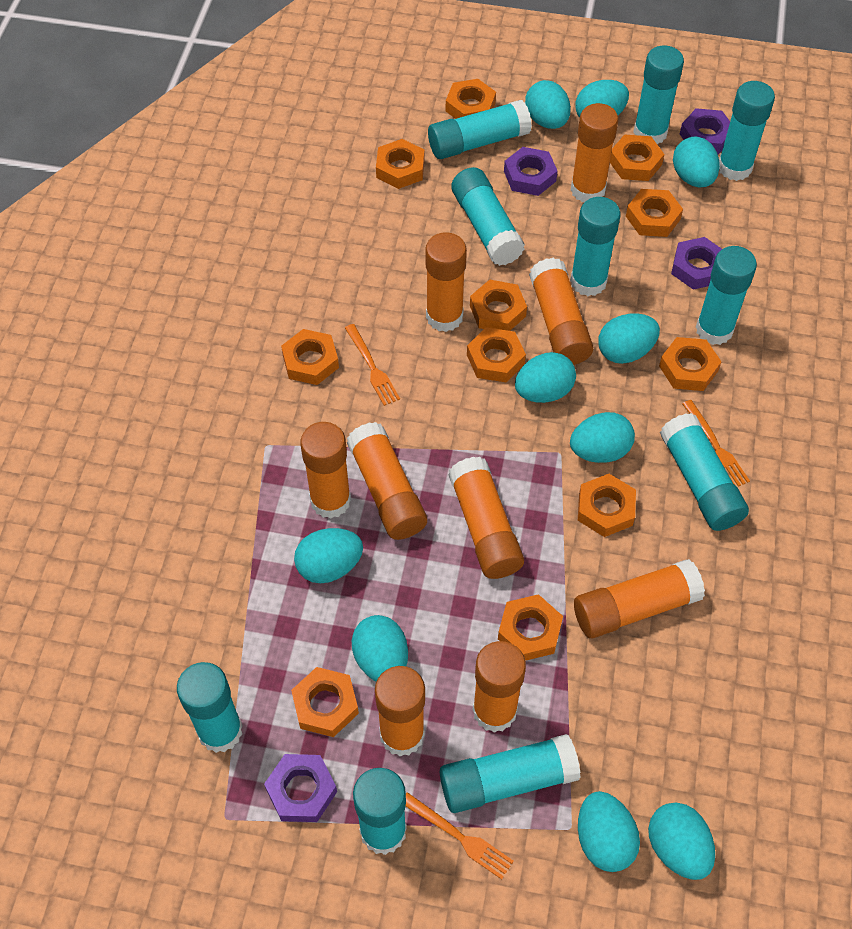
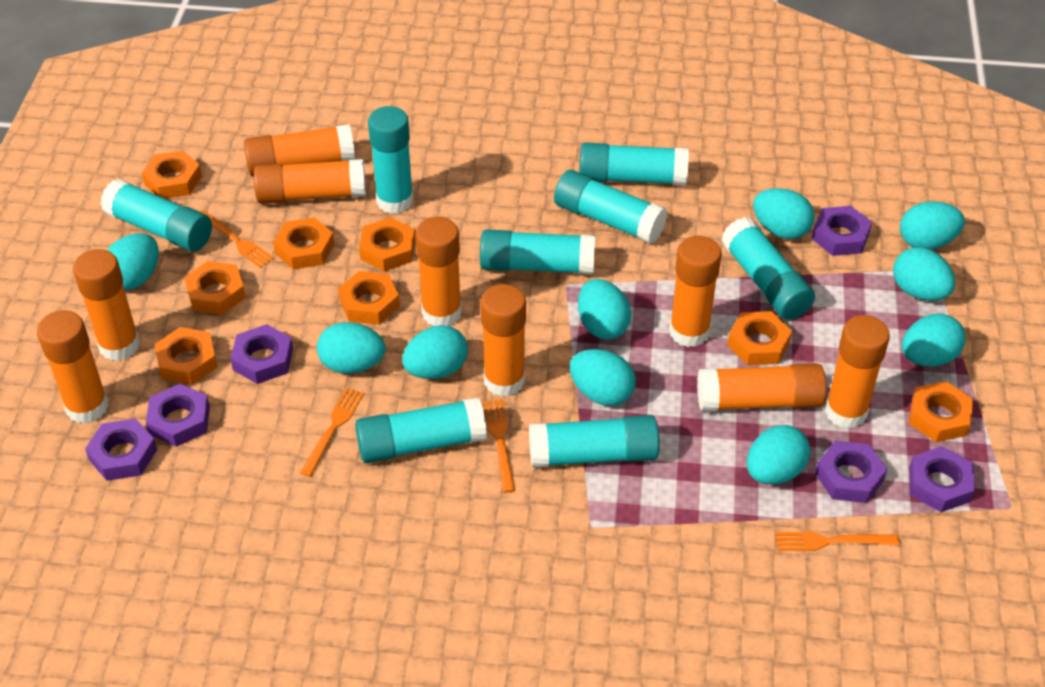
orange fork: [345,324,400,406] [405,792,514,879] [682,400,750,487] = 3 -> [200,210,274,268] [300,388,365,477] [484,399,515,493] [775,532,900,551] = 4
orange nut: [281,329,339,385] [291,667,359,737] [376,139,424,189] [446,79,496,119] [467,327,526,382] [470,280,527,331] [498,594,563,661] [578,474,636,537] [610,134,664,181] [626,189,683,237] [659,337,721,391] = 11 -> [142,151,202,199] [155,327,218,385] [184,261,246,315] [273,217,334,270] [338,271,400,325] [359,217,415,271] [727,311,792,365] [909,381,974,442] = 8
purple nut: [264,754,337,822] [504,147,558,196] [671,237,722,290] [680,108,730,154] = 4 -> [85,418,157,481] [146,384,210,447] [230,324,293,384] [812,206,872,256] [815,441,887,503] [909,446,975,512] = 6
turquoise glue stick: [177,662,243,753] [353,768,407,855] [428,100,532,159] [440,734,581,813] [452,167,525,266] [570,197,620,296] [633,45,684,145] [660,413,749,531] [696,246,757,345] [719,81,775,181] = 10 -> [101,179,212,252] [355,397,487,463] [368,106,414,214] [480,229,595,274] [529,415,660,468] [554,170,667,244] [579,143,689,185] [721,217,815,320] = 8

